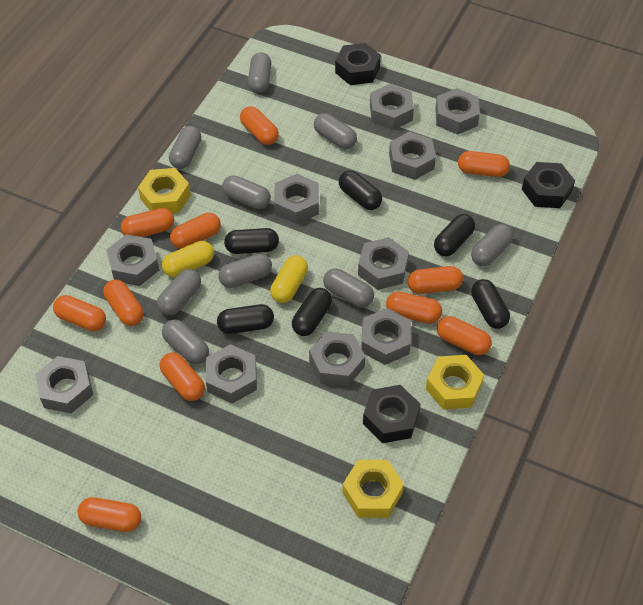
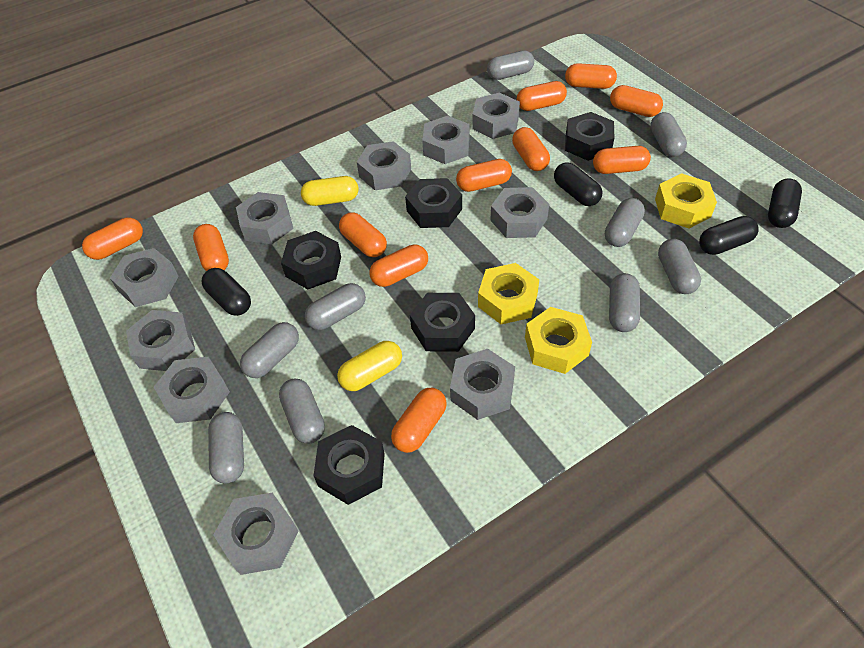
black capsule: [217,304,274,334] [224,228,279,254] [292,288,332,336] [339,170,382,210] [434,214,475,256] [471,279,510,329] = 6 -> [202,268,251,316] [554,162,602,206] [699,216,759,255] [768,178,802,228] = 4
black nut: [335,43,381,85] [363,385,421,443] [522,162,575,208] = 3 -> [281,231,341,290] [313,425,385,505] [405,178,462,228] [410,293,475,352] [565,112,615,161] = 5

